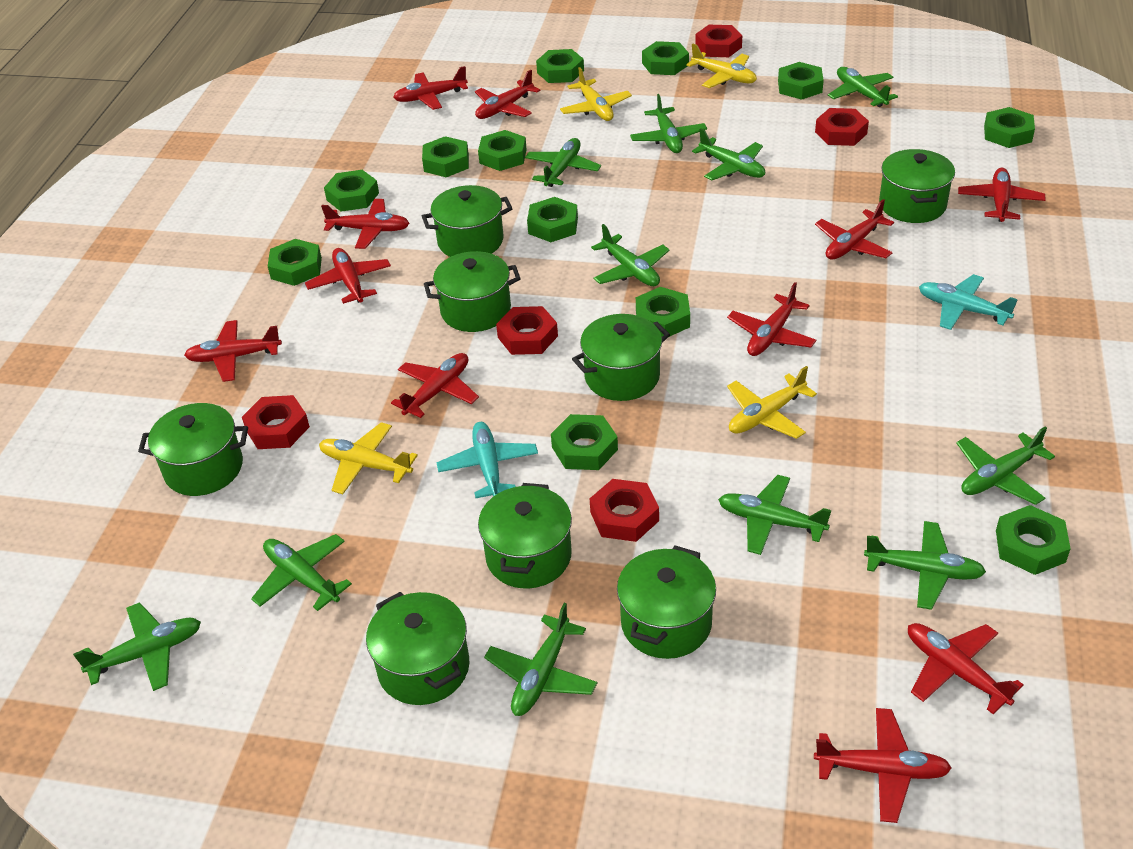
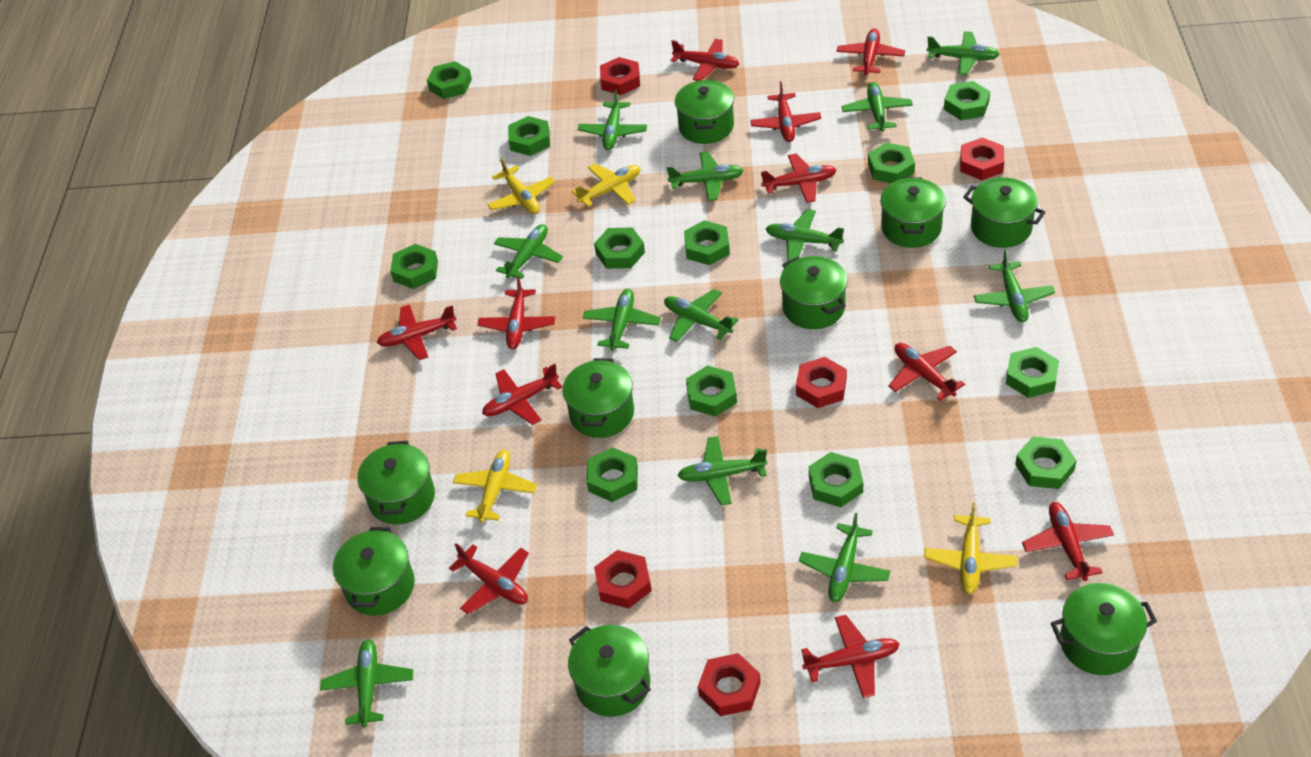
green plane: [73,602,201,691] [251,534,352,611] [484,603,597,716] [525,138,601,187] [591,224,670,286] [630,94,707,153] [692,129,765,181] [718,475,832,555] [828,67,898,107] [864,521,986,610] [956,426,1055,505] = 11 -> [320,639,413,727] [494,224,563,279] [578,89,647,150] [583,289,661,351] [664,289,739,342] [667,151,744,201] [677,436,767,505] [766,209,844,261] [799,513,890,602] [842,82,913,132] [927,31,1000,75] [974,250,1055,322] = 12
green pot: [138,403,248,496] [366,592,469,705] [422,185,513,257] [424,251,521,332] [478,483,572,588] [572,314,670,401] [617,545,716,659] [879,149,955,223] = 8 -> [333,527,415,616] [357,441,435,524] [563,358,634,438] [568,625,651,717] [675,80,734,144] [780,256,848,329] [880,177,946,248] [963,177,1046,248] [1051,583,1157,675] = 9
turquoise plane: [436,422,538,498] [919,274,1018,330] = 2 -> none = 0

